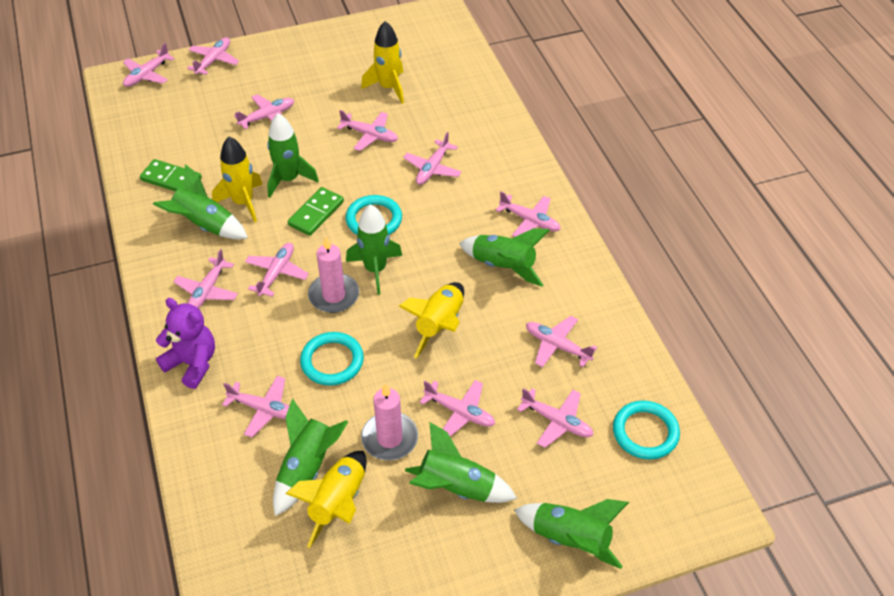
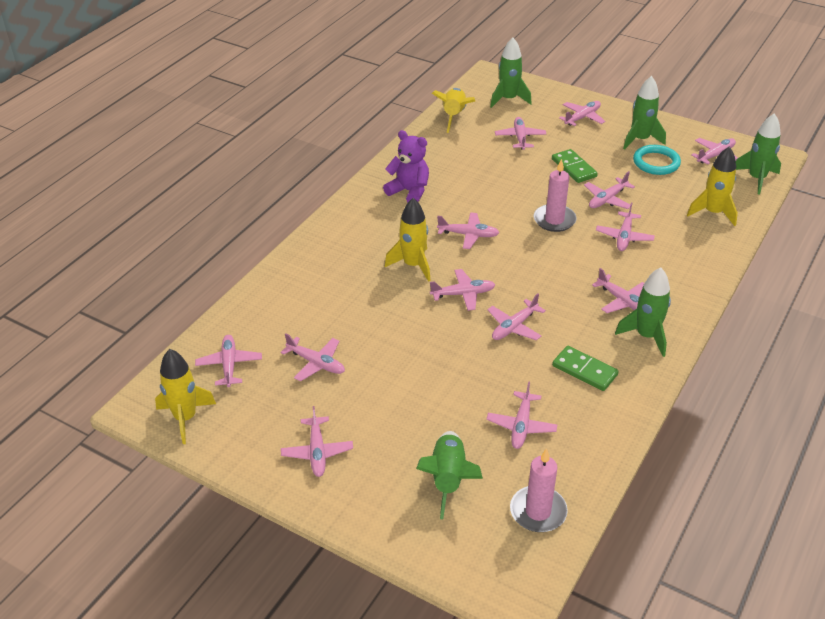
green rocket: [153,164,248,239] [267,113,319,198] [273,398,348,516] [346,204,402,295] [405,422,517,503] [459,228,550,286] [514,499,629,569] = 7 -> [416,431,483,519] [490,37,532,108] [615,267,671,357] [623,76,666,149] [736,113,781,194] = 5
pink plane: [123,43,175,87] [173,249,238,309] [187,37,239,75] [222,376,289,437] [234,94,294,129] [245,243,309,297] [337,110,398,151] [403,132,462,185] [420,380,495,436] [496,192,561,237] [517,388,593,448] [526,316,597,367] = 12 -> [195,335,262,387] [281,333,345,381] [281,406,353,477] [430,269,495,311] [437,212,499,249] [486,381,557,449] [487,293,546,340] [495,117,546,150] [559,101,605,126] [584,171,635,209] [592,268,644,313] [596,202,655,251] [691,138,737,165] = 13
turquoise ring: [300,332,364,386] [345,195,402,235] [613,401,680,460] = 3 -> [633,145,681,175] = 1

